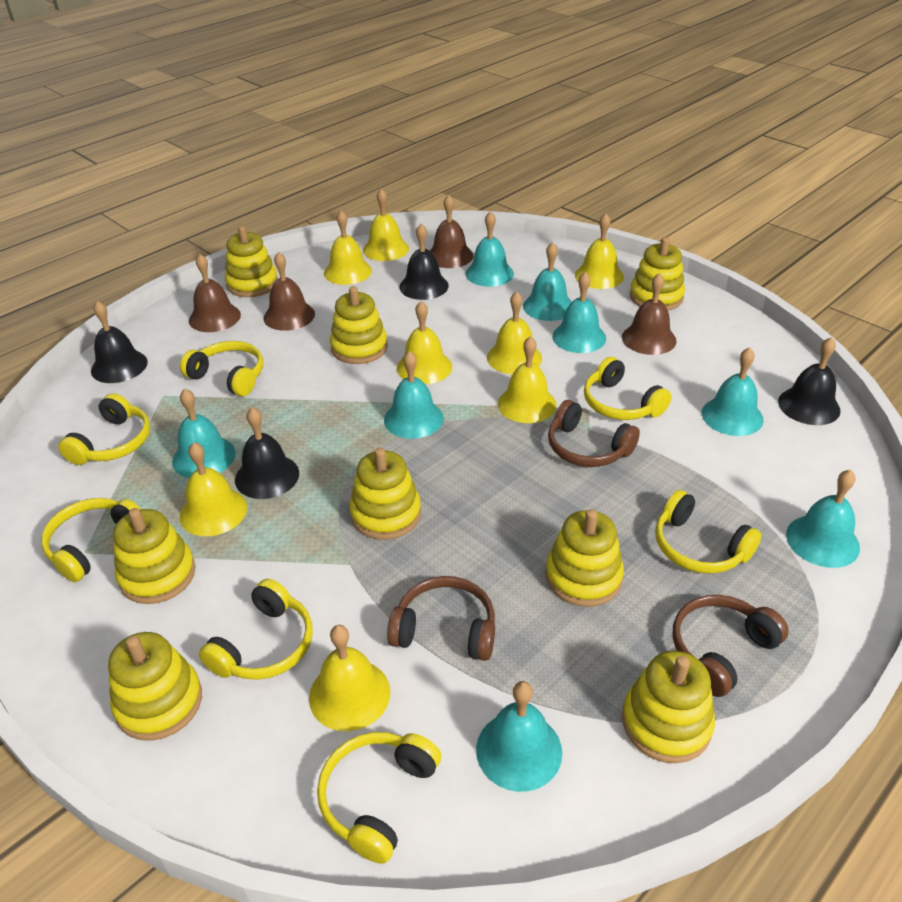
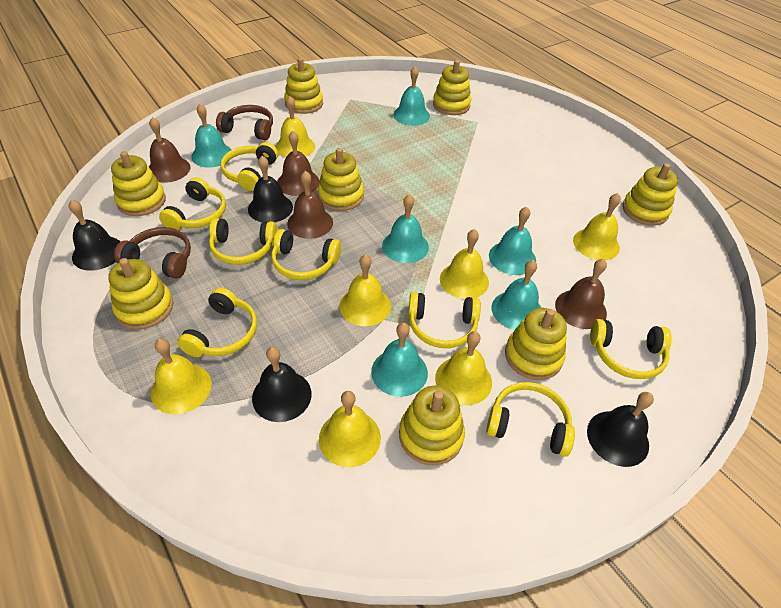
brown headphones: [387,576,495,661] [548,400,640,467] [673,595,789,697] = 3 -> [114,227,191,279] [216,105,273,140] = 2
turquoise bell: [172,389,235,478] [384,351,444,439] [466,211,514,287] [476,681,562,792] [523,242,572,321] [552,272,606,353] [702,347,764,436] [786,469,860,568] = 8 -> [191,104,232,168] [371,323,428,397] [382,194,429,263] [393,66,430,126] [489,206,536,275] [492,260,541,330] = 6
yellow bell: [180,442,247,536] [309,625,390,731] [324,210,372,285] [363,189,409,261] [397,301,452,384] [487,291,542,374] [498,336,557,423] [575,213,624,289] = 8 -> [151,338,212,414] [275,96,315,158] [319,391,381,467] [340,254,391,326] [435,331,492,405] [440,229,489,299] [573,193,621,260] = 7
yellow headphones: [41,498,141,582] [58,393,150,465] [180,341,263,396] [199,579,313,680] [317,732,441,864] [584,357,672,420] [655,490,762,574] = 7 -> [159,177,226,230] [177,288,257,357] [209,218,277,265] [220,142,278,191] [271,229,341,280] [408,292,481,348] [486,382,575,457] [590,319,672,379] = 8

